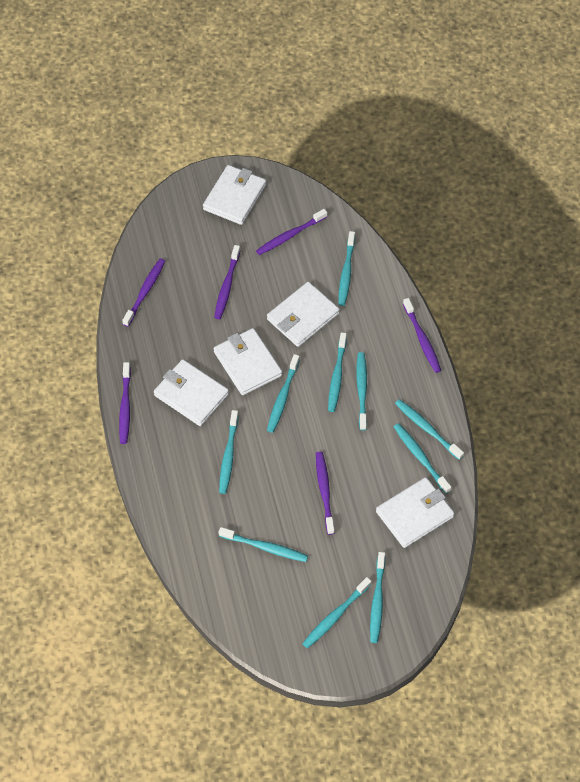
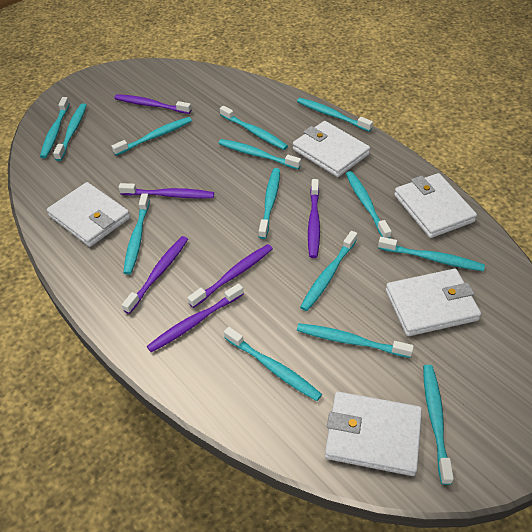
turquoise toothbrush: [219,410,239,494] [219,527,308,562] [267,354,300,433] [302,577,371,648] [328,332,347,412] [338,231,355,306] [356,352,367,430] [370,552,385,643] [394,423,451,494] [395,399,464,460] = 10 -> [40,97,70,158] [53,103,87,161] [112,117,192,156] [123,193,150,275] [218,139,301,169] [220,106,288,150] [224,327,322,401] [259,168,280,239] [297,98,373,132] [297,323,414,358] [300,231,357,311] [346,171,392,238] [378,237,485,271] [423,365,454,485] = 14

